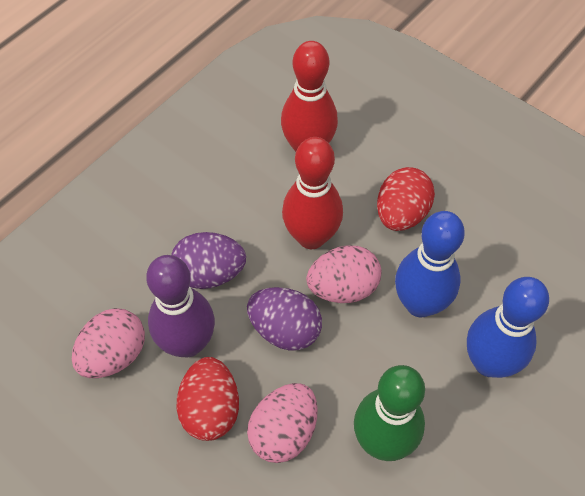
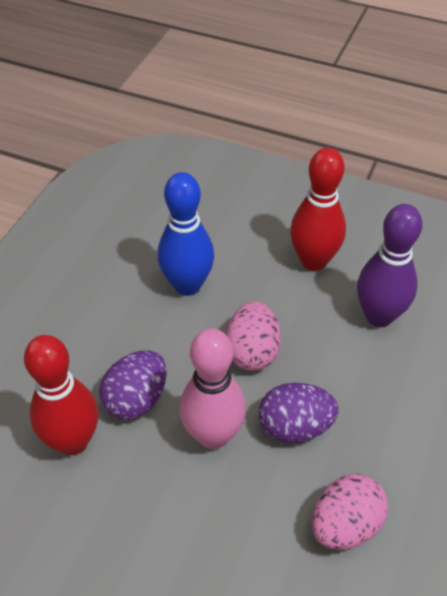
blue bowling pin: [395,211,465,317] [467,277,549,378] = 2 -> [158,172,214,296] = 1
green bowling pin: [354,365,425,461] = 1 -> none = 0
pink bowling pin: none = 0 -> [180,328,246,449] = 1
pink egg: [72,308,145,378] [247,383,318,463] [306,245,382,303] = 3 -> [226,301,281,371] [312,474,388,550] = 2
red egg: [177,357,239,441] [377,167,435,231] = 2 -> none = 0

